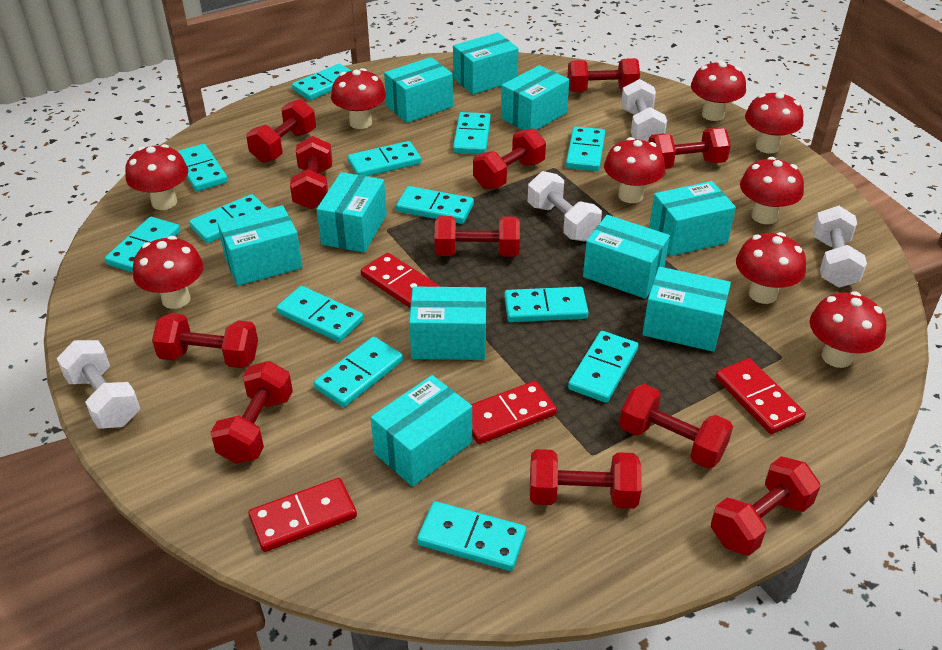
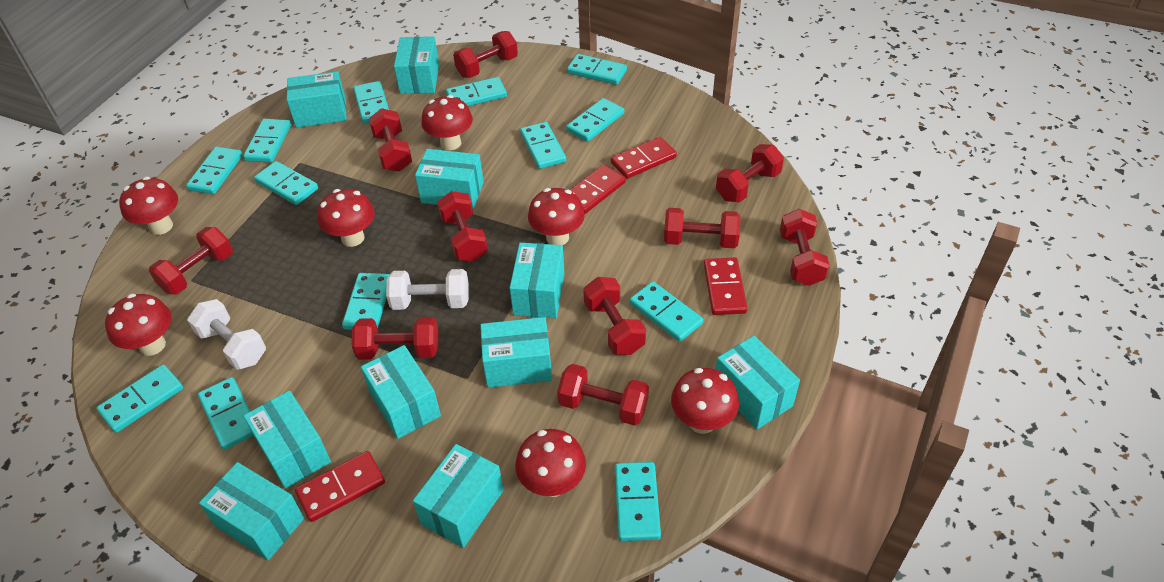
red dumbbell: [152,313,258,368] [210,361,293,464] [246,99,316,163] [290,136,333,209] [435,216,520,257] [473,128,546,189] [530,449,642,509] [567,58,640,92] [619,384,733,469] [649,128,731,169] [711,456,820,556] = 11 -> [149,227,233,295] [352,317,439,360] [369,108,412,171] [438,191,488,262] [453,31,518,78] [557,364,649,426] [583,277,646,355] [664,208,740,248] [716,144,784,203] [780,209,830,286] = 10
red mushroom: [125,144,188,210] [133,236,203,309] [331,68,386,129] [604,137,665,203] [691,60,746,121] [736,232,806,304] [740,157,804,224] [745,91,803,153] [810,292,886,368] = 9 -> [105,294,171,356] [119,177,178,235] [317,189,374,247] [421,95,473,150] [515,429,586,497] [528,188,585,245] [671,368,739,434] = 7
white dumbbell: [57,340,140,429] [528,171,602,242] [621,79,667,142] [813,206,867,288] = 4 -> [187,299,266,370] [386,269,469,310] = 2

